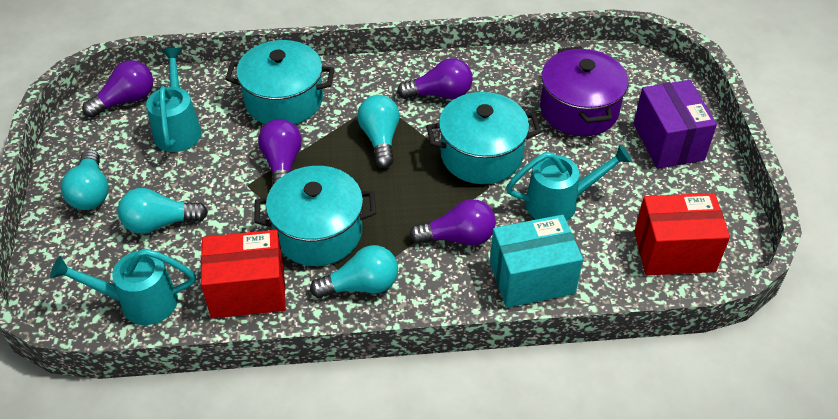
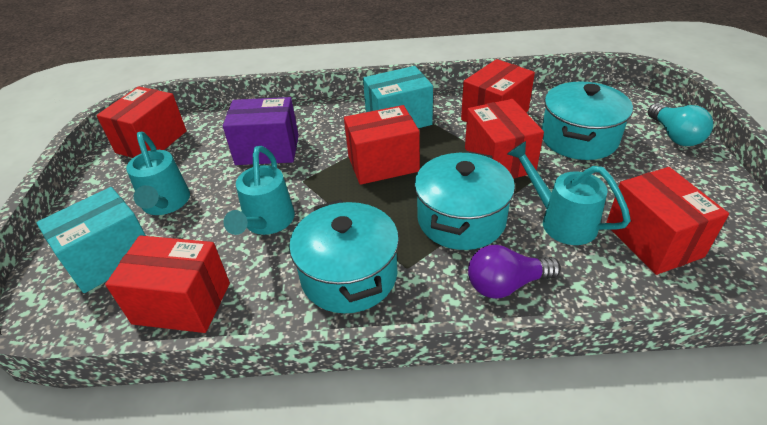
purple light bulb: [82,60,153,118] [258,119,302,185] [397,58,473,99] [409,199,496,246] = 4 -> [468,245,561,298] = 1
purple pot: [540,46,628,136] = 1 -> none = 0
red box: [201,230,286,318] [634,193,730,276] = 2 -> [97,86,187,158] [105,235,230,333] [344,105,420,185] [461,59,535,122] [465,99,544,179] [606,167,729,275] = 6
turquoise box: [490,215,583,308] = 1 -> [36,187,146,293] [363,66,433,128] = 2
turquoise light bulb: [61,149,109,210] [118,188,208,234] [310,245,398,298] [357,95,400,168] = 4 -> [648,103,713,146] = 1

